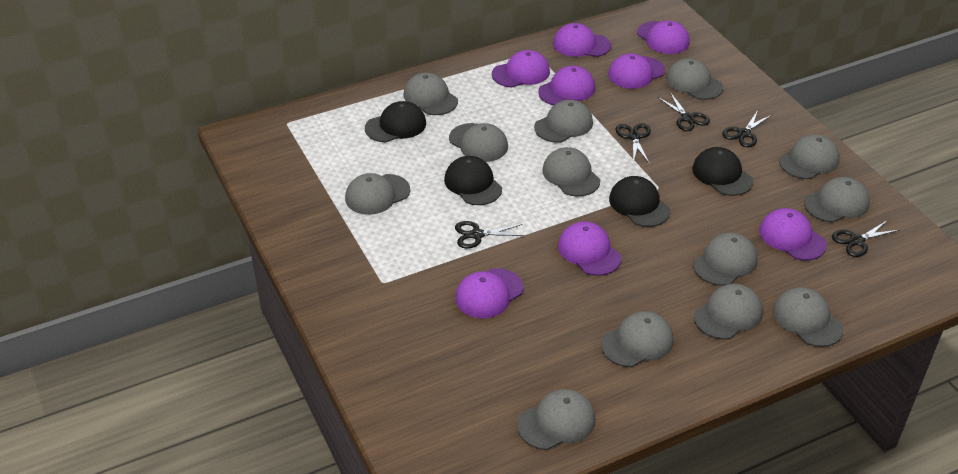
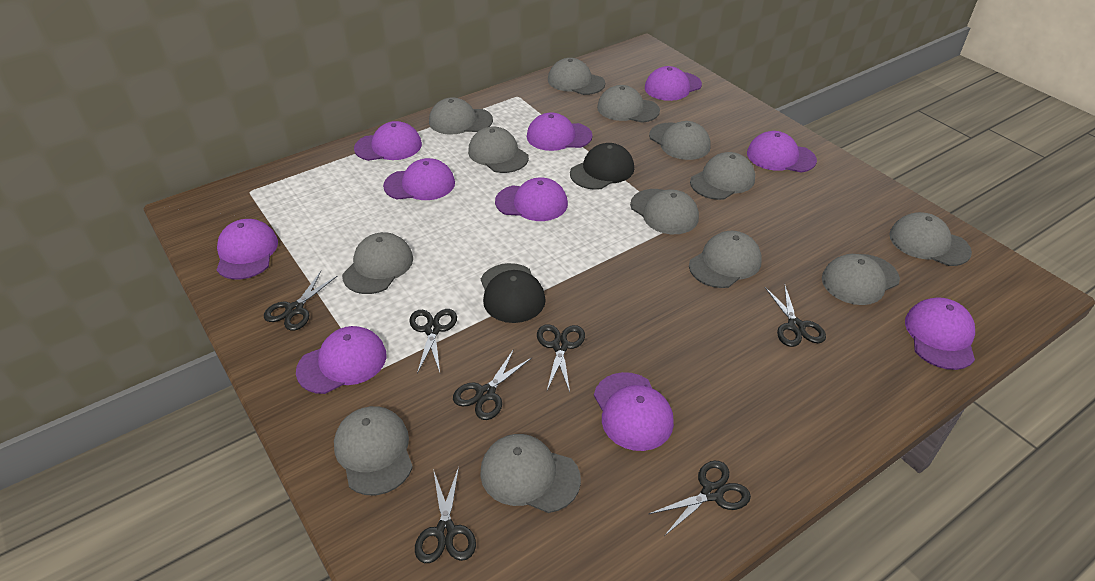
black cap: [365,101,426,142] [444,156,502,205] [609,176,670,227] [692,147,753,196] = 4 -> [481,263,546,323] [570,143,634,190] = 2
black scissors: [455,221,525,248] [615,123,651,163] [657,92,710,131] [722,110,772,147] [832,220,899,257] = 5 -> [264,271,337,331] [409,309,457,374] [415,467,476,563] [453,349,532,420] [537,324,585,392] [649,460,751,536] [765,286,826,347] = 7
purple cap: [455,268,523,318] [492,50,550,88] [538,66,595,105] [553,23,611,57] [558,221,621,276] [608,53,665,89] [637,20,690,54] [759,208,826,260] = 8 -> [217,219,278,280] [296,326,387,394] [354,121,422,161] [383,158,455,200] [495,178,568,221] [527,112,592,151] [594,372,674,451] [645,66,702,101] [747,131,817,173] [905,297,975,370] = 10

